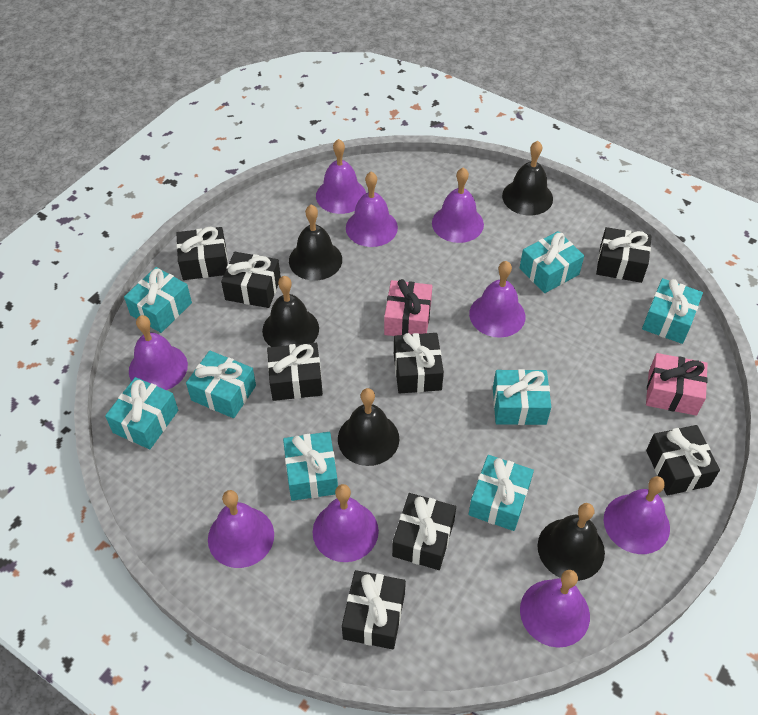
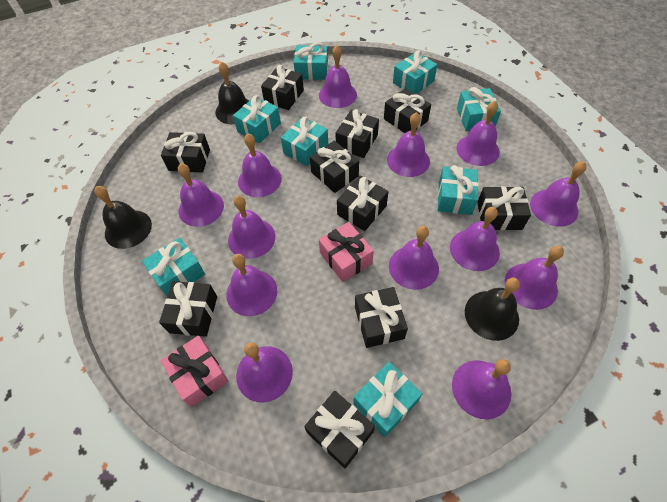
black bell: [262,276,319,347] [289,205,342,281] [338,388,399,466] [502,141,553,216] [537,503,605,581] = 5 -> [94,186,152,249] [215,61,249,124] [465,278,520,341] = 3
black gift: [176,227,228,280] [221,252,281,308] [267,343,323,401] [342,570,406,649] [392,493,456,570] [394,333,444,394] [596,227,651,283] [646,425,720,495] = 8 -> [159,281,217,337] [161,132,210,173] [261,65,304,110] [304,391,375,468] [310,141,359,193] [335,109,379,158] [337,176,388,231] [355,287,408,348] [384,88,431,133] [477,186,531,230] = 10
purple bell: [129,315,188,390] [208,490,274,568] [313,484,379,562] [316,139,366,214] [346,172,398,247] [432,167,484,243] [469,261,525,338] [520,570,590,648] [604,476,670,554] = 9 -> [178,163,224,227] [227,254,277,316] [228,195,275,259] [236,342,293,403] [238,134,282,197] [319,45,357,108] [387,112,430,177] [389,226,439,290] [450,207,500,271] [452,359,511,419] [456,101,500,166] [504,246,564,310] [530,161,586,227] = 13

